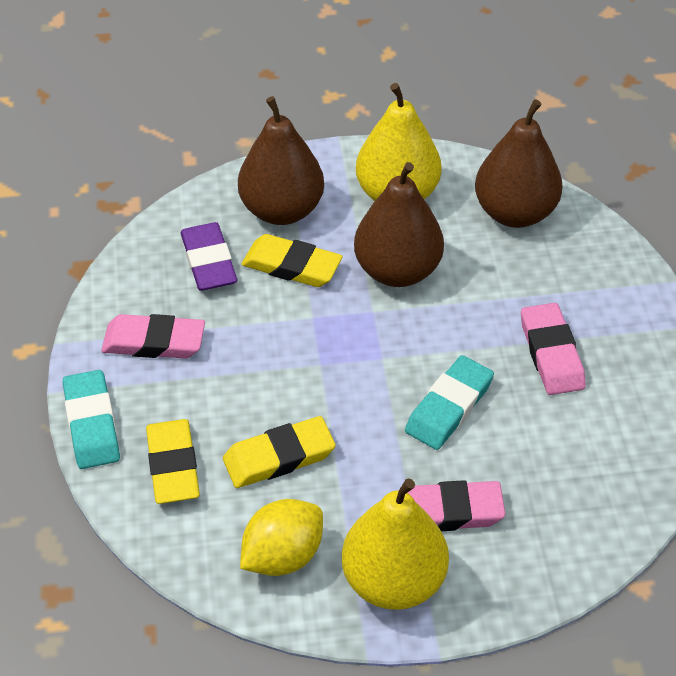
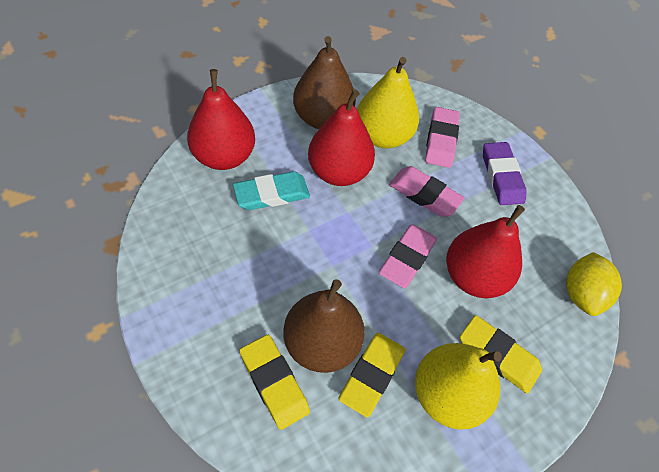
brown pear: [238,96,324,225] [354,162,444,287] [475,99,563,228] = 3 -> [283,279,365,373] [293,36,356,129] = 2
red pear: none = 0 -> [187,69,255,170] [308,90,375,186] [446,205,525,298] = 3
turquoise eraser: [63,370,120,469] [405,355,494,450] = 2 -> [233,171,310,210] = 1

